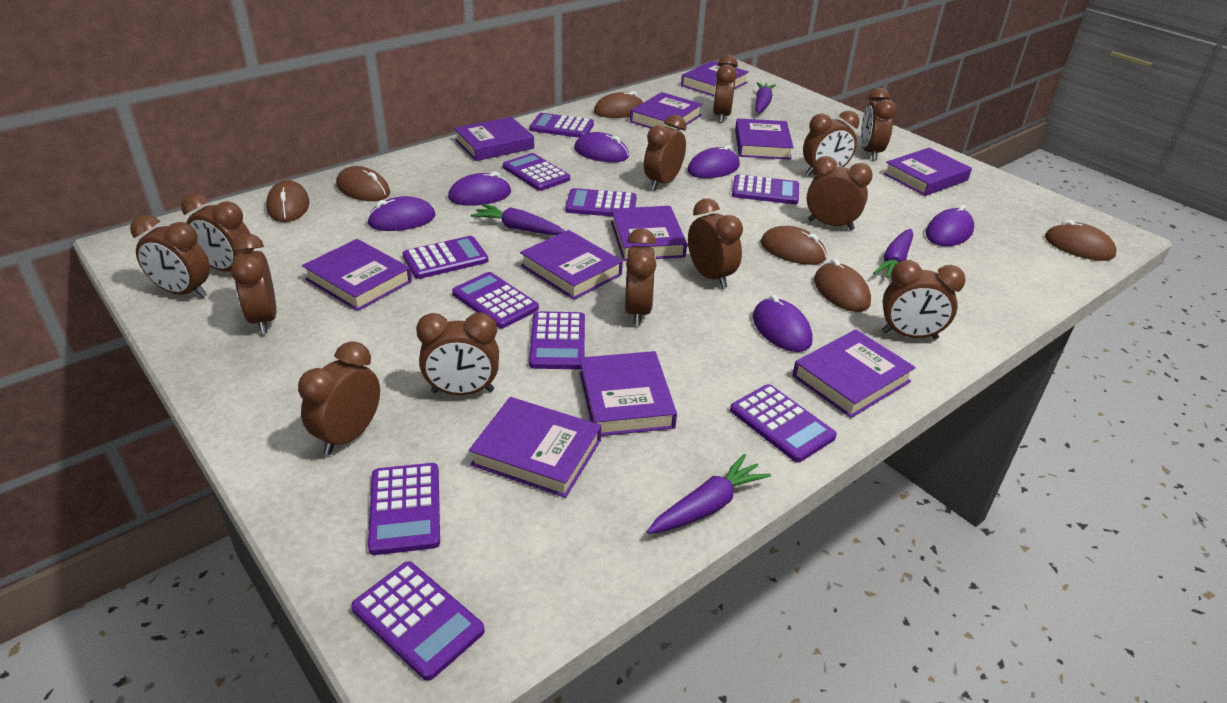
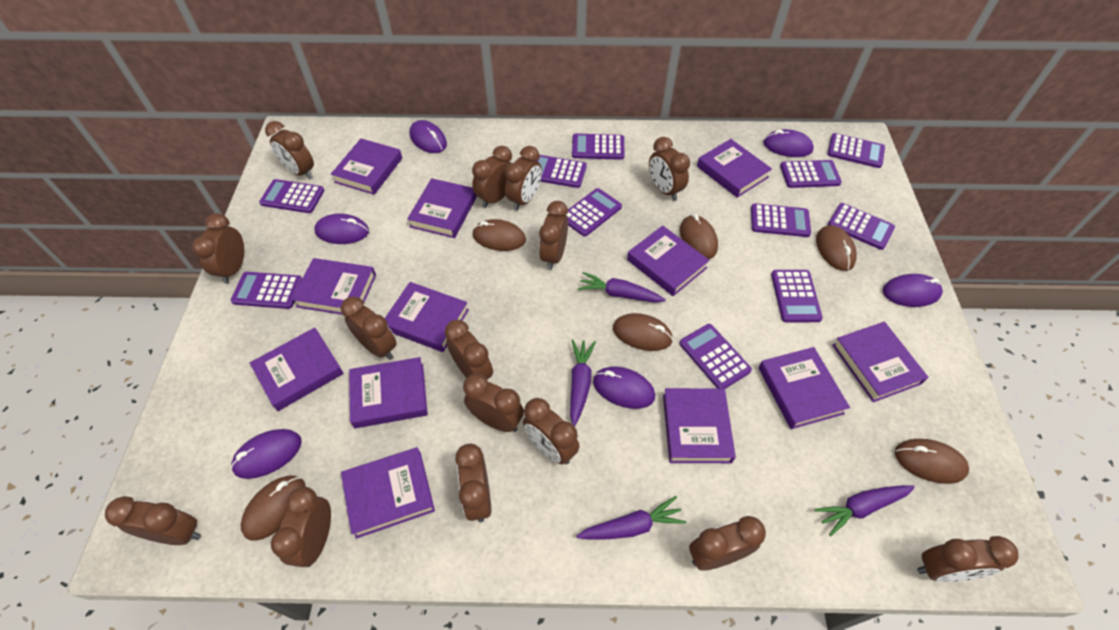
brown clock: [130,215,210,298] [181,193,254,271] [231,234,276,334] [298,341,380,455] [416,312,499,395] [625,228,656,326] [644,115,687,190] [688,198,743,288] [713,55,738,123] [803,111,860,176] [807,156,873,230] [861,88,897,160] [882,260,965,340] = 13 -> [105,496,201,545] [192,213,244,284] [265,121,314,179] [271,487,331,567] [341,297,397,360] [445,320,493,379] [455,444,491,522] [463,374,524,432] [472,146,512,208] [505,146,542,211] [523,398,580,464] [539,201,568,270] [649,137,690,201] [689,516,766,570] [917,536,1018,582] = 15
purple book: [302,239,412,311] [454,117,534,161] [469,397,601,498] [520,230,623,300] [580,351,677,436] [611,206,687,261] [630,92,702,130] [681,61,749,96] [735,118,794,160] [792,329,916,418] [883,148,972,196] = 11 -> [250,328,344,411] [292,258,376,315] [331,139,402,195] [341,447,435,539] [349,357,428,428] [385,282,469,352] [407,178,477,238] [627,226,710,296] [663,388,736,463] [697,139,772,198] [759,347,850,429] [832,322,928,402] = 12
purple calculator: [351,561,485,681] [368,463,440,555] [403,236,488,279] [452,272,539,328] [503,153,570,191] [529,113,594,138] [529,311,585,369] [565,188,637,217] [730,384,837,462] [732,174,799,204] = 10 -> [231,272,302,309] [259,179,324,213] [537,155,587,188] [566,188,622,236] [572,134,625,160] [680,324,752,389] [751,203,811,237] [771,270,823,322] [780,160,842,188] [827,133,885,168] [828,203,895,250] = 11

